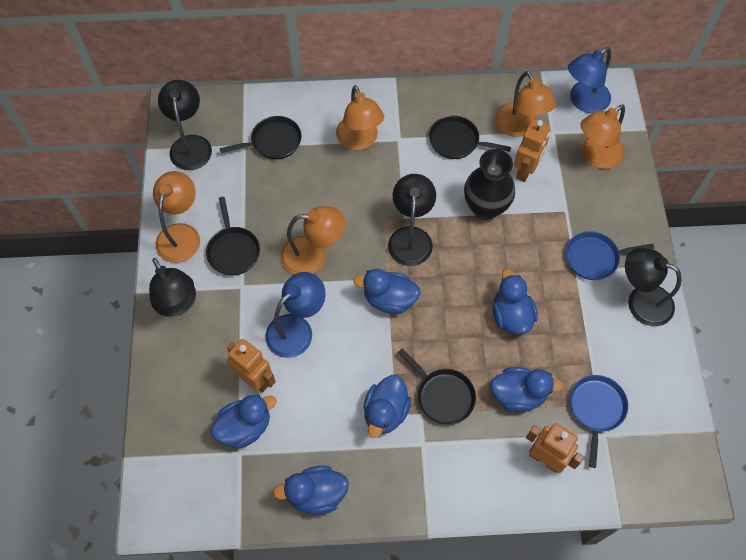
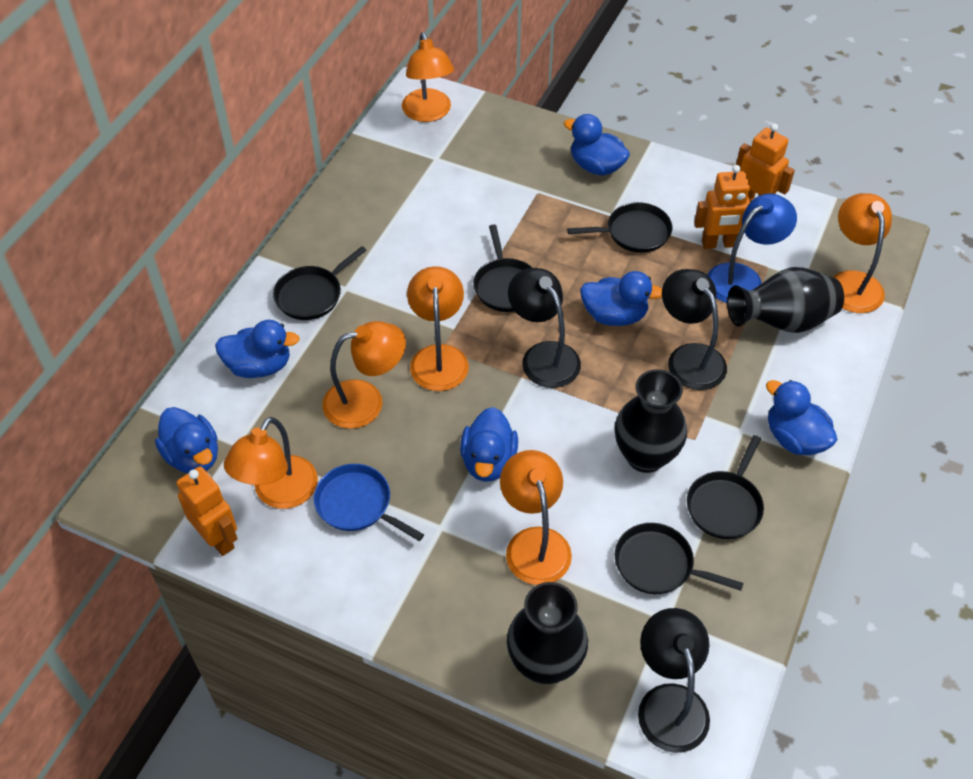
black lamp: [149,258,196,317] [158,80,212,170] [388,174,436,266] [625,248,682,326] = 4 -> [508,268,581,388] [638,608,710,753] [662,269,727,390] = 3
black pan: [206,197,260,276] [219,116,302,159] [398,348,476,425] [429,115,511,159] = 4 -> [273,246,367,320] [473,225,533,312] [567,202,672,253] [614,523,744,594] [687,435,764,539] = 5
black vase: [464,149,515,220] = 1 -> [507,582,588,684] [615,369,687,473] [727,267,844,333] = 3
blue lamp: [265,272,326,358] [568,47,611,113] = 2 -> [707,193,797,303] = 1
blue pan: [566,231,655,280] [570,375,628,468] = 2 -> [314,464,424,541] = 1
orange lamp: [153,171,200,263] [281,206,345,275] [336,85,384,150] [495,71,556,137] [580,104,625,169] = 5 -> [224,417,318,509] [322,321,406,429] [402,32,454,122] [407,266,469,391] [500,450,572,585] [833,193,892,313] = 6

